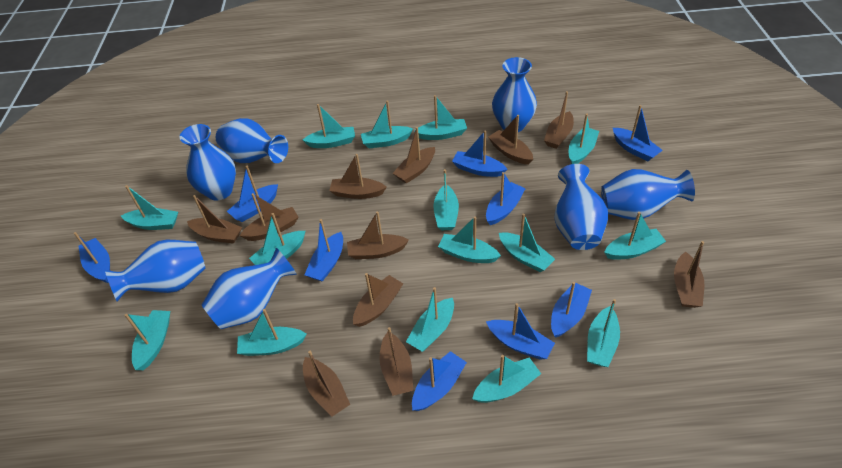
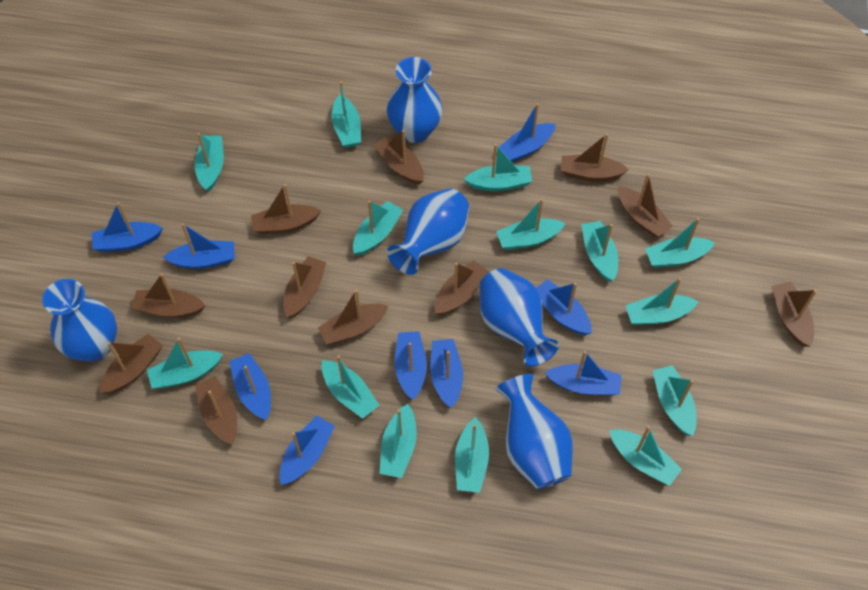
blue vase: [105,240,206,301] [180,124,236,200] [202,248,297,329] [216,118,288,163] [492,57,537,132] [554,164,608,250] [601,169,695,220] = 7 -> [42,279,117,362] [387,57,443,143] [387,188,469,275] [479,268,559,367] [495,374,573,489] = 5
turquoise boat: [121,185,178,230] [124,310,170,370] [237,309,307,356] [249,213,305,265] [303,104,355,148] [361,101,413,148] [406,287,454,352] [414,95,467,140] [433,169,459,230] [438,216,501,263] [472,355,541,403] [499,214,555,272] [569,113,599,164] [587,299,620,367] [604,212,666,260] = 15 -> [147,338,223,389] [195,133,224,192] [322,355,379,419] [332,81,361,148] [353,201,403,256] [380,404,417,478] [455,417,489,493] [464,144,532,191] [496,199,566,250] [581,221,618,282] [609,426,682,486] [625,278,698,325] [645,218,715,268] [652,365,696,436] = 14

